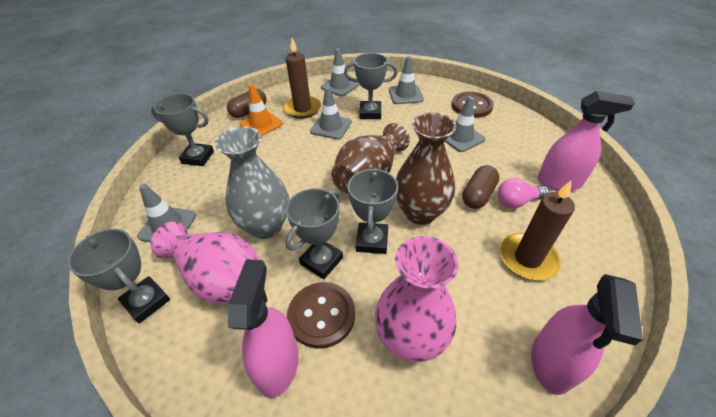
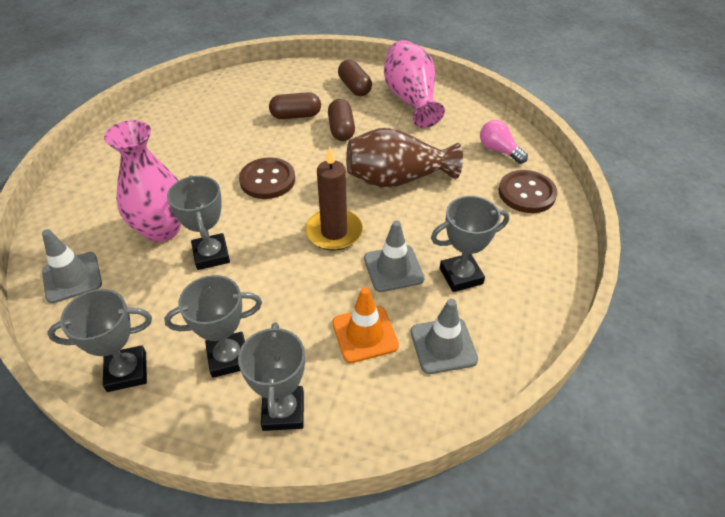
brown candle: [283,38,321,118] [500,181,575,280] = 2 -> [305,147,363,251] = 1
brown capsule: [227,89,267,118] [462,165,499,209] = 2 -> [269,92,321,119] [328,99,355,141] [338,60,372,96] = 3
brown vase: [332,123,410,193] [396,112,457,225] = 2 -> [346,128,463,188] = 1
grey traffic cone: [137,184,196,242] [310,87,352,139] [321,48,359,97] [389,56,424,104] [445,96,486,152] = 5 -> [42,229,102,303] [364,220,424,292] [411,299,478,374] = 3
grey vase: [215,126,289,239] = 1 -> none = 0
pink spray bottle: [228,259,299,398] [531,274,643,395] [538,91,635,191] = 3 -> none = 0

